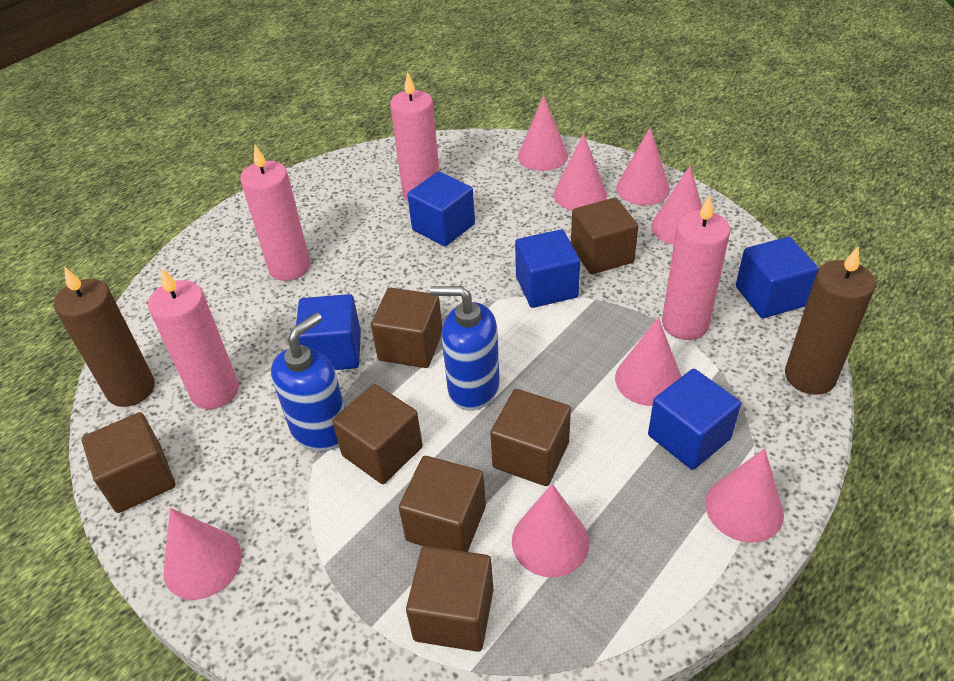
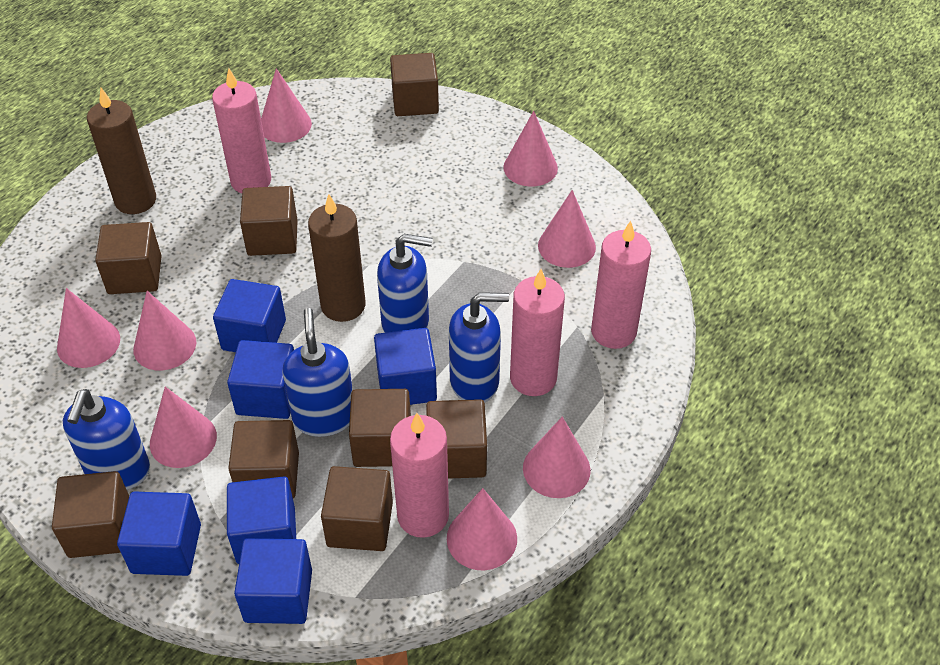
blue cube: [296,294,361,370] [407,171,475,247] [515,229,580,308] [648,369,741,470] [736,237,819,318] = 5 -> [117,491,201,576] [213,279,286,352] [227,340,294,419] [227,476,296,564] [234,538,312,624] [374,328,437,405] = 6
blue soap dispenser: [271,313,345,451] [430,286,500,411] = 2 -> [63,389,150,490] [282,308,353,437] [377,234,433,333] [449,292,509,403] = 4
brown cube: [81,412,175,513] [332,384,423,484] [371,288,442,368] [399,456,486,552] [406,546,493,652] [490,389,571,486] [571,198,639,274] = 7 -> [52,471,129,558] [95,222,162,294] [228,420,299,498] [240,186,298,256] [321,466,393,551] [349,389,411,467] [390,53,439,116] [426,399,487,479] = 8

